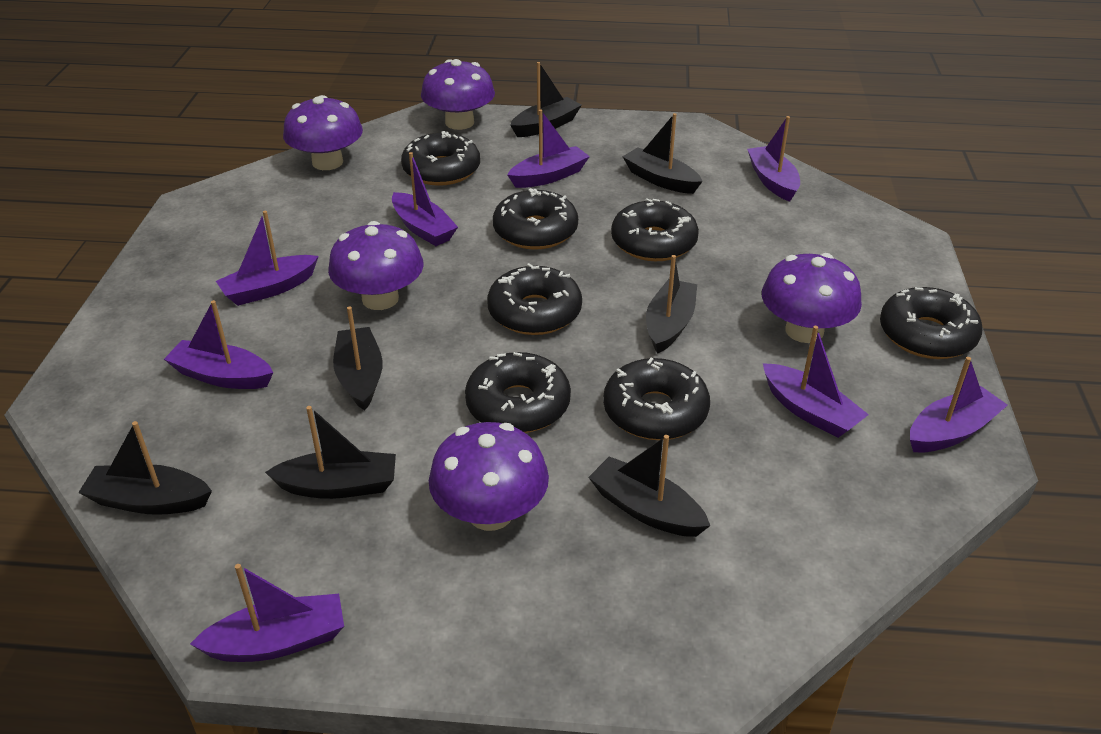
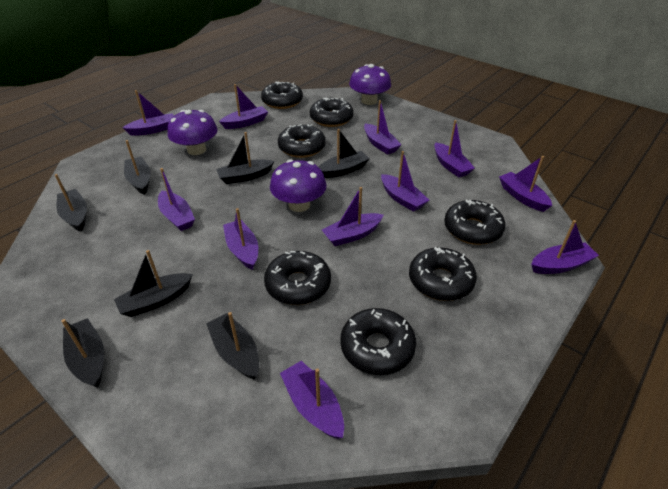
purple boat: [164,300,273,389] [190,564,344,662] [216,211,319,306] [392,152,458,246] [507,109,590,188] [747,116,800,202] [763,326,869,438] [910,357,1008,453] = 8 -> [122,90,174,136] [158,168,195,231] [219,84,268,129] [223,208,258,270] [280,361,344,439] [322,187,384,246] [364,100,401,155] [381,151,429,212] [434,120,475,177] [499,156,552,212] [531,220,599,274] = 11
purple mushroom: [283,95,363,170] [328,221,424,310] [421,59,495,130] [429,422,549,531] [762,253,862,343] = 5 -> [167,109,218,155] [270,159,327,212] [349,64,391,105] = 3

